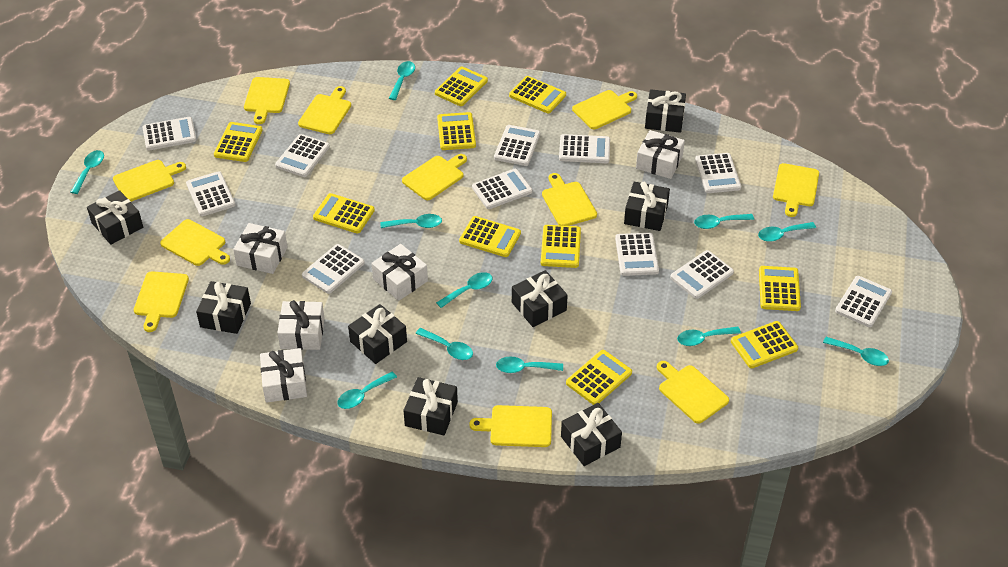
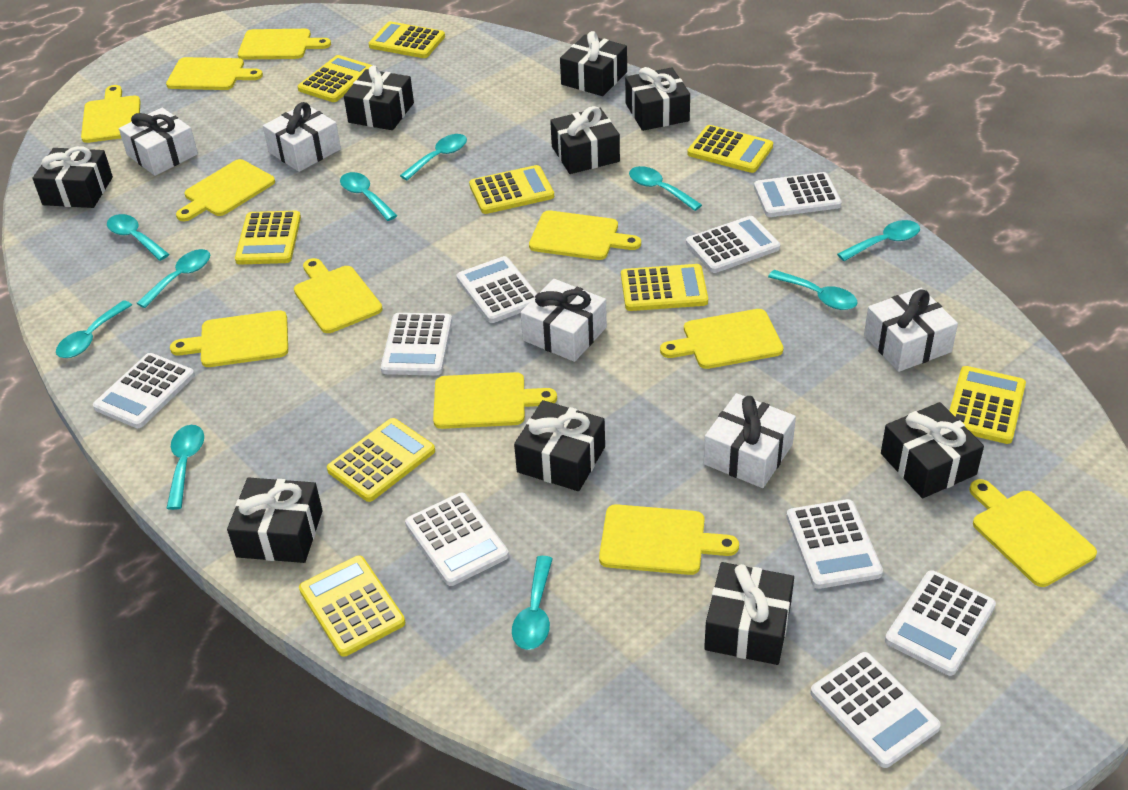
black gift: [87,190,143,245] [196,281,251,334] [348,304,407,364] [403,377,458,435] [512,270,568,327] [561,403,622,466] [624,182,670,231] [645,89,686,133] = 8 -> [32,146,113,208] [227,477,323,563] [344,65,414,130] [514,400,605,491] [550,106,620,174] [560,31,627,96] [625,67,690,131] [704,562,794,665] [881,402,984,498] = 9
turquoise spoon: [71,150,104,194] [338,372,397,409] [381,214,442,228] [389,61,415,100] [416,328,473,360] [436,272,492,308] [496,356,563,373] [677,326,741,346] [694,214,754,229] [758,222,816,242] [823,337,889,366] = 11 -> [56,300,132,358] [107,214,169,261] [136,249,210,308] [166,425,204,510] [340,172,397,221] [400,134,467,181] [512,556,553,650] [629,166,702,211] [768,270,857,310] [837,220,920,261] = 10
white calculator: [143,117,196,150] [186,171,235,216] [275,134,330,177] [302,244,365,294] [472,169,532,209] [494,125,540,166] [559,134,610,163] [615,233,659,276] [670,250,734,299] [695,153,741,193] [835,276,892,327] = 11 -> [93,353,195,428] [381,313,452,376] [405,493,509,586] [456,256,537,323] [686,216,780,273] [754,172,841,217] [786,499,883,589] [810,652,941,768] [885,570,996,676] = 9
yellow calculator: [214,122,263,162] [313,193,375,234] [435,66,488,106] [437,112,476,150] [459,216,521,257] [509,76,566,113] [541,225,581,268] [566,350,632,405] [731,321,798,368] [759,266,801,311] = 10 -> [235,211,301,264] [297,55,372,102] [299,555,405,657] [327,418,435,502] [368,21,445,58] [469,165,554,214] [621,264,708,311] [687,125,773,173] [949,366,1026,444] = 9

